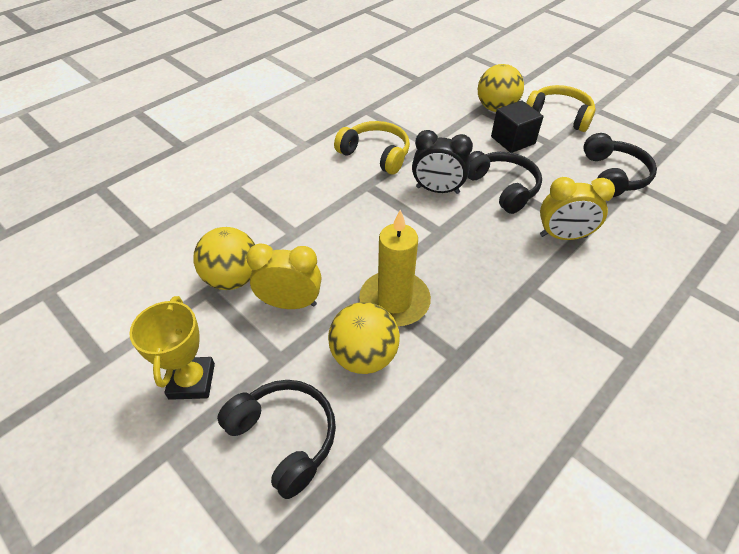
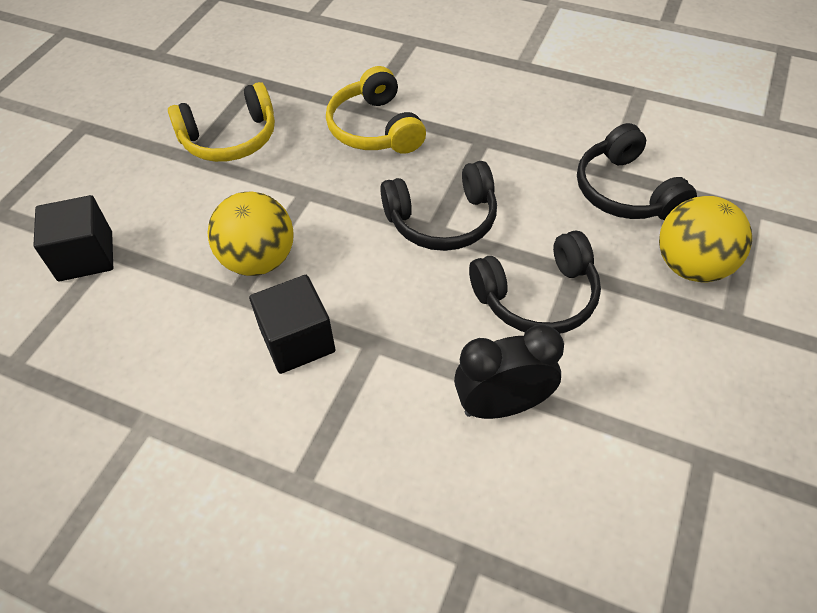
black cube: [491,100,543,153] = 1 -> [33,195,113,281] [249,275,335,374] = 2
yellow ball: [194,227,255,290] [328,302,400,374] [478,64,524,112] = 3 -> [207,192,294,276] [659,196,752,282] = 2
yellow candle: [359,209,431,326] = 1 -> none = 0
yellow clock: [246,243,321,309] [540,177,615,240] = 2 -> none = 0
yellow trophy: [129,296,215,400] = 1 -> none = 0

